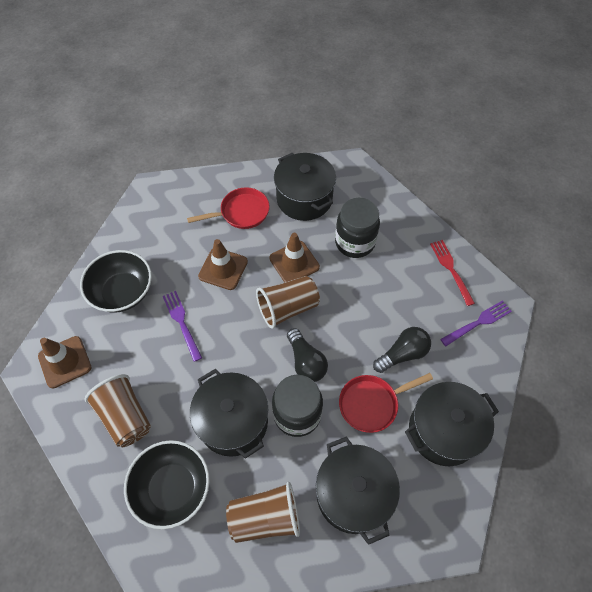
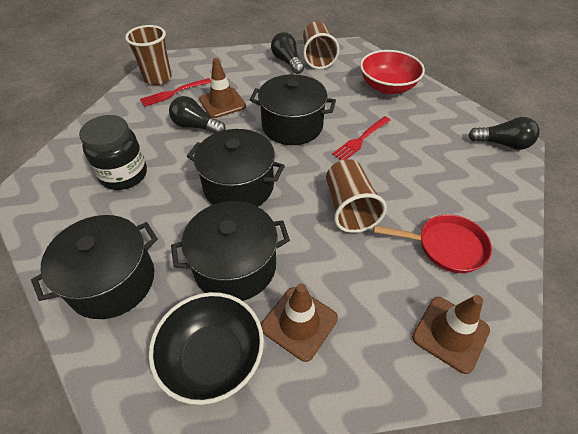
black bowl: [80,250,152,313] [124,440,209,529] = 2 -> [149,292,264,405] = 1
black jar: [272,375,323,437] [335,198,380,258] = 2 -> [79,115,147,190] = 1
black light bulb: [287,328,328,382] [373,327,431,373] = 2 -> [169,96,226,134] [271,32,304,74] [468,117,540,150] = 3
purple fork: [163,291,202,362] [440,300,512,346] = 2 -> none = 0
red bowl: none = 0 -> [360,50,425,94] = 1
red fork: [430,240,475,306] = 1 -> [140,78,211,107] [332,116,391,160] = 2
red pan: [187,187,270,229] [339,373,433,433] = 2 -> [373,214,492,273] = 1

